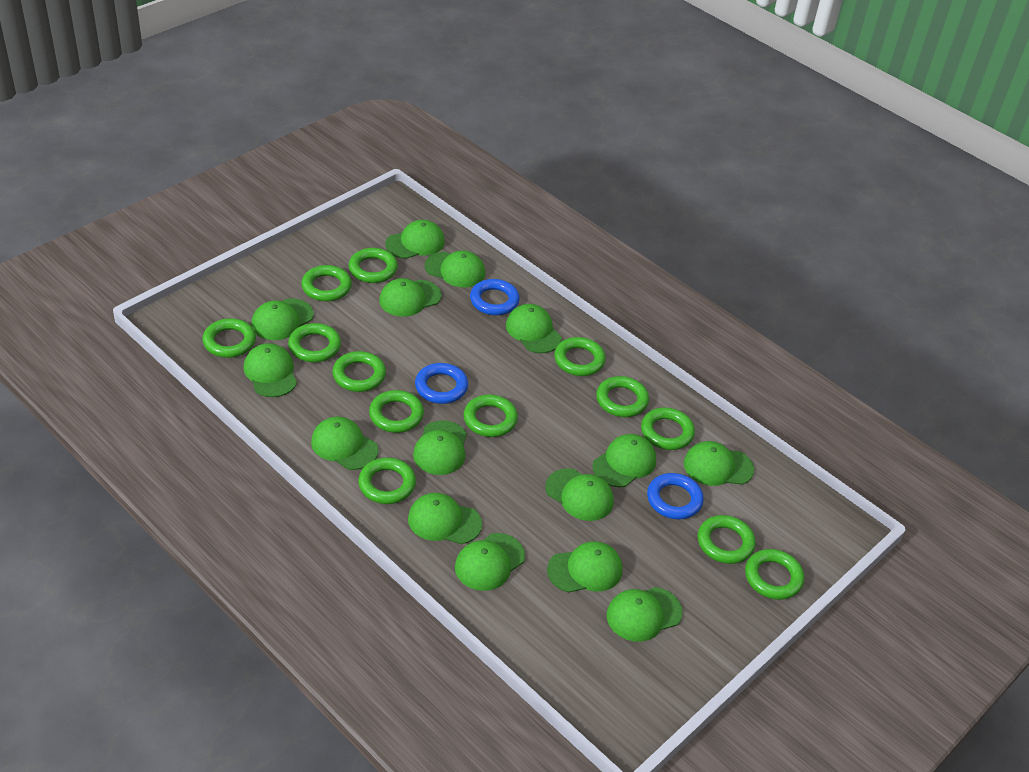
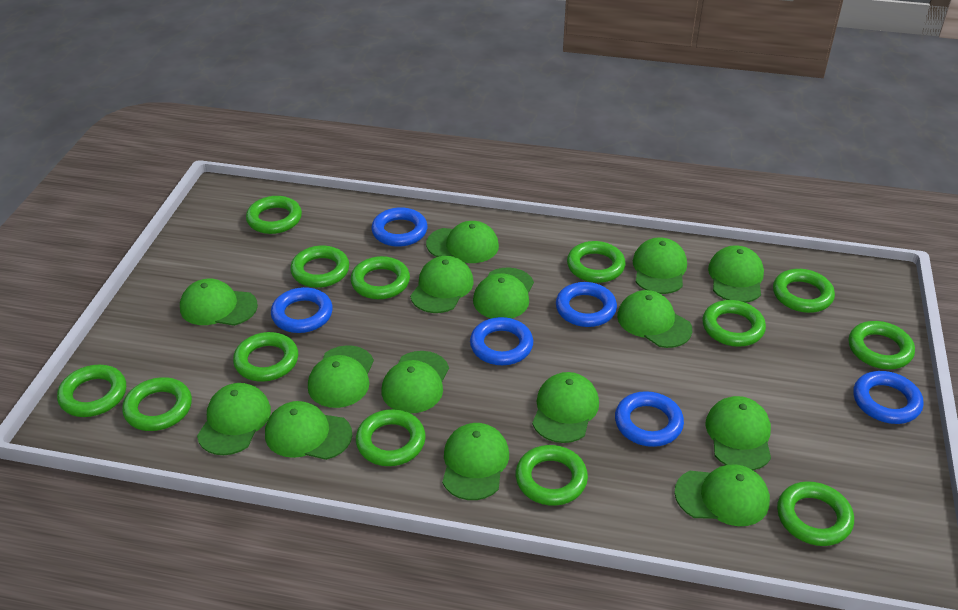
blue ring: [415,363,468,404] [470,279,520,315] [647,473,704,519] = 3 -> [271,287,333,333] [371,207,428,247] [470,317,533,365] [556,282,617,327] [615,391,684,447] [853,371,924,424] = 6

